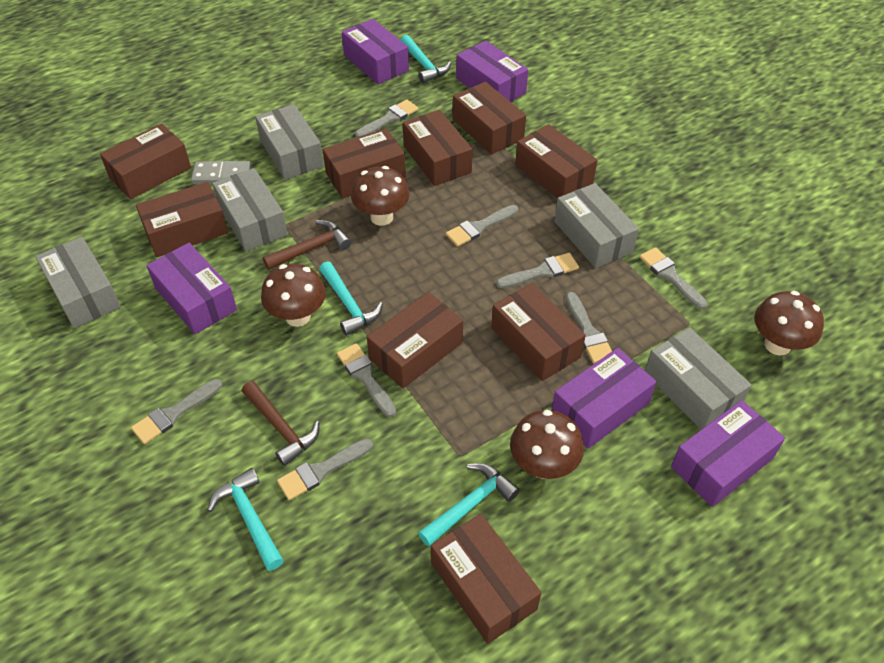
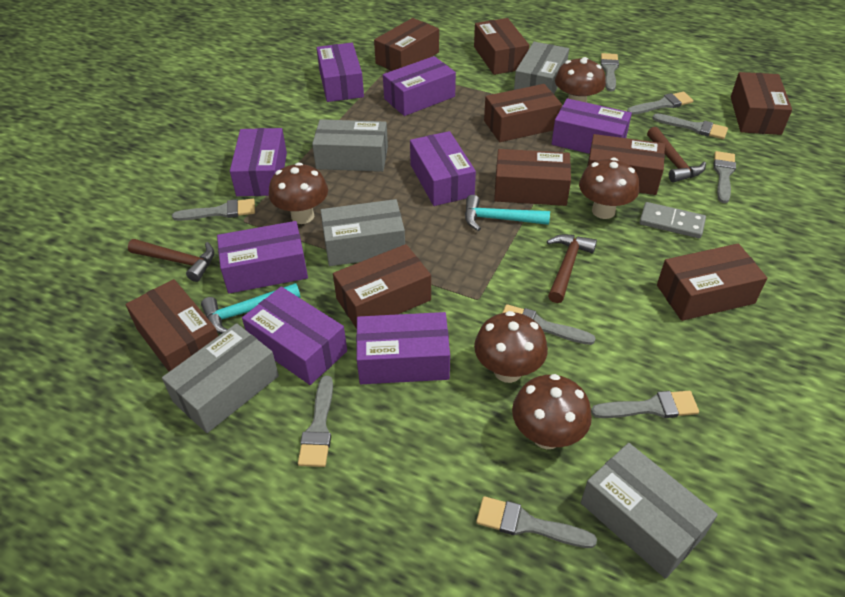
brown hammer: [242,381,319,466] [263,220,352,270] = 2 -> [128,239,214,282] [547,234,597,303] [647,127,706,182] = 3
brown mushroom: [261,264,326,327] [351,166,409,226] [510,410,584,479] [754,291,824,356] = 4 -> [269,163,328,224] [474,311,548,383] [512,374,592,449] [555,57,606,103] [579,158,639,219] = 5
grey brush: [131,379,222,444] [277,438,373,500] [337,343,396,417] [355,100,418,138] [446,205,518,247] [496,253,579,288] [566,292,612,363] [640,247,708,309] = 8 -> [172,199,255,221] [298,376,333,467] [476,496,597,548] [502,304,596,345] [591,391,699,418] [601,53,619,91] [627,92,693,115] [652,114,728,139] [713,151,736,203] = 9
purple box: [146,243,237,334] [342,19,409,84] [456,41,528,102] [552,348,657,449] [671,400,785,507] = 5 -> [217,221,308,293] [230,128,287,196] [242,287,347,385] [317,43,364,102] [356,312,450,384] [383,56,456,116] [410,131,476,206] [552,98,632,154] = 8
turquoise hammer: [207,468,284,571] [319,261,383,336] [400,35,451,83] [418,463,520,546] = 4 -> [201,283,300,334] [465,195,550,231] = 2

